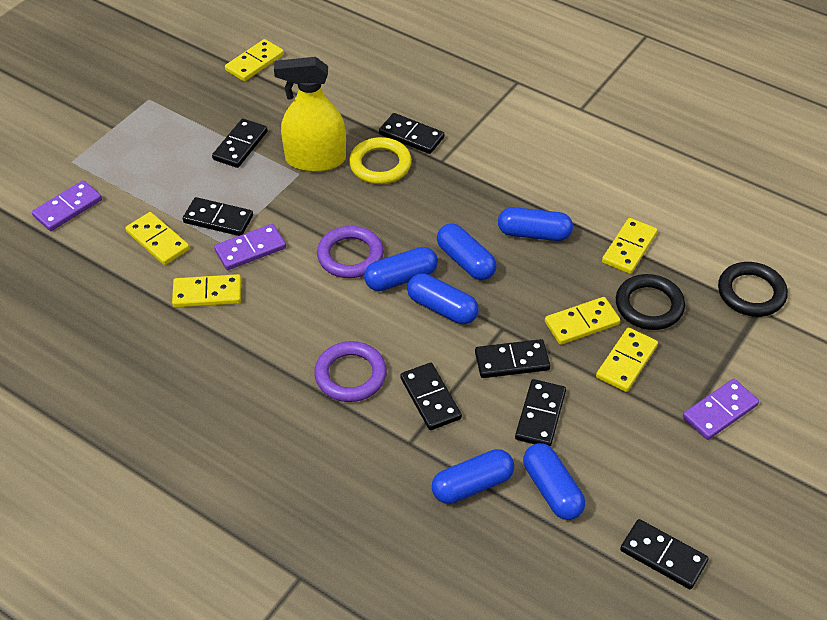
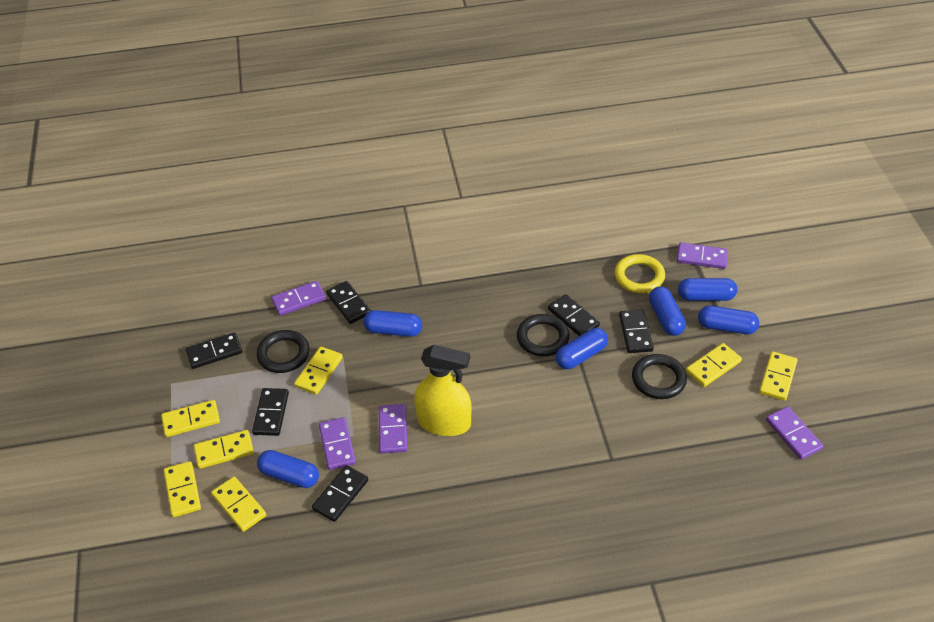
black domino: [183,197,253,236] [212,119,268,168] [379,113,444,154] [400,363,462,430] [475,339,550,378] [515,379,566,447] [620,519,709,589] = 7 -> [186,332,242,369] [252,388,289,436] [312,465,368,522] [326,281,371,324] [548,294,600,336] [619,309,654,353] = 6
black ring: [616,274,685,330] [718,262,788,317] = 2 -> [257,330,310,373] [517,314,570,356] [632,354,687,399] = 3
purple domino: [32,180,102,231] [214,224,286,270] [683,379,759,440] = 3 -> [271,281,326,316] [319,417,356,470] [379,404,407,454] [677,242,728,269] [766,406,823,460] = 5
purple ring: [314,341,387,402] [317,226,384,278] = 2 -> none = 0
yellow domino: [125,212,189,265] [172,274,241,308] [225,39,284,82] [545,297,620,345] [596,328,658,392] [602,218,657,274] = 6 -> [161,400,220,437] [164,461,201,517] [194,430,254,469] [211,476,266,532] [294,347,343,395] [686,343,742,387] [759,351,797,401] = 7

